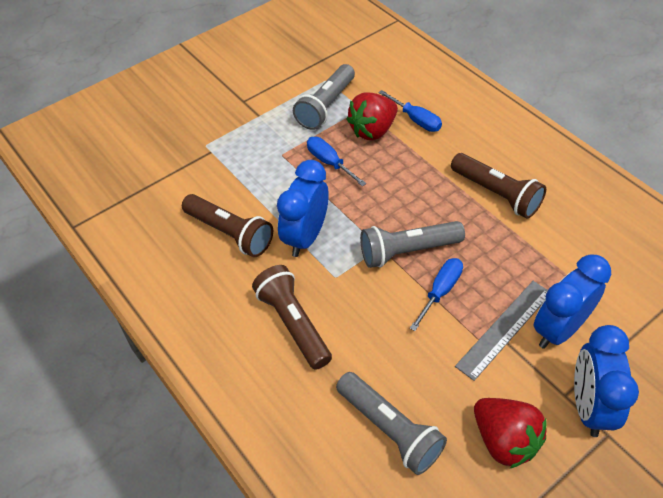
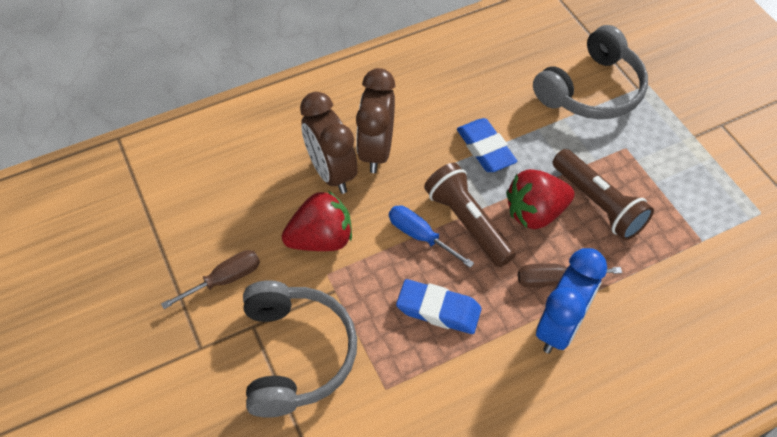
blue clock: [277,160,329,257] [534,254,611,349] [574,325,639,437] = 3 -> [536,248,607,353] = 1
blue eraser: none = 0 -> [396,279,481,334] [457,118,517,172] = 2
blue screwdriver: [307,137,366,186] [378,90,442,132] [410,258,463,331] = 3 -> [389,205,474,268] = 1
brown clock: none = 0 -> [300,92,358,194] [356,68,395,173] = 2
brown flashlight: [182,194,273,257] [252,265,332,370] [451,153,546,219] = 3 -> [424,162,516,267] [553,149,654,240] = 2
brown screwdriver: none = 0 -> [161,250,260,309] [518,263,622,287] = 2
grey flashlight: [293,64,355,130] [336,372,447,475] [360,221,465,268] = 3 -> none = 0
grey headphones: none = 0 -> [243,280,357,418] [533,25,648,119] = 2
grey ruler: [455,281,548,381] = 1 -> none = 0

